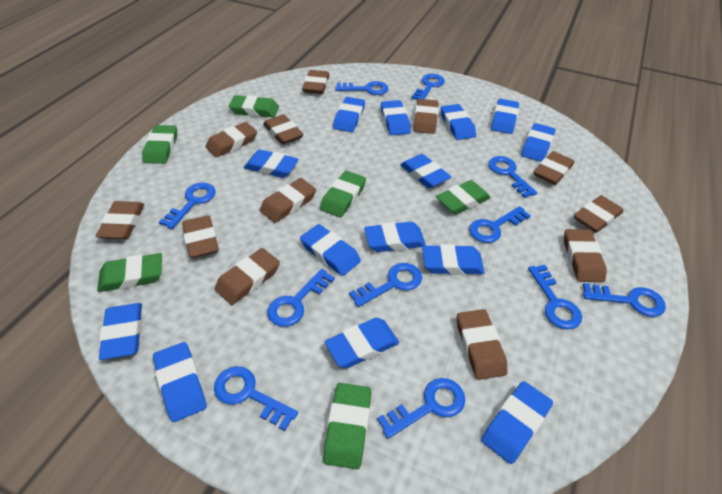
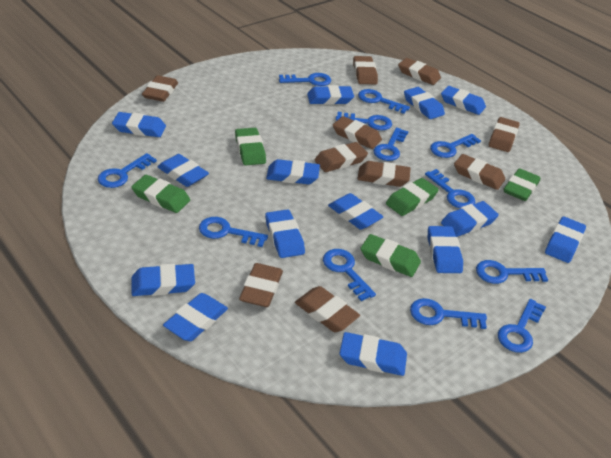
blue key: [159,183,216,229] [214,366,298,431] [267,269,335,327] [336,81,388,95] [349,263,422,307] [377,378,465,439] [411,74,445,100] [469,206,531,243] [488,156,537,198] [528,265,582,329] [583,283,666,317] = 11 -> [98,153,157,188] [199,217,268,247] [279,73,331,86] [323,249,376,301] [336,112,392,130] [358,89,410,114] [373,128,409,161] [410,298,487,329] [425,169,475,208] [430,134,481,158] [476,260,548,284] [498,299,546,353] = 12
brown eraser: [96,201,144,239] [182,215,219,258] [205,122,257,157] [215,248,280,305] [260,178,316,223] [263,114,304,145] [302,70,330,94] [413,99,439,134] [457,309,507,380] [534,151,574,185] [564,229,607,282] [574,195,623,233] = 12 -> [142,75,178,102] [239,263,283,307] [295,286,360,332] [315,142,368,172] [333,116,382,149] [353,56,378,84] [357,161,411,187] [398,58,441,85] [454,154,505,190] [489,117,520,152] = 10
green eraser: [97,253,162,292] [142,125,177,164] [229,95,279,117] [320,171,366,217] [323,383,371,469] [436,180,491,214] = 6 -> [131,175,190,213] [235,128,266,165] [360,234,421,277] [386,178,439,216] [504,168,540,201] = 5

